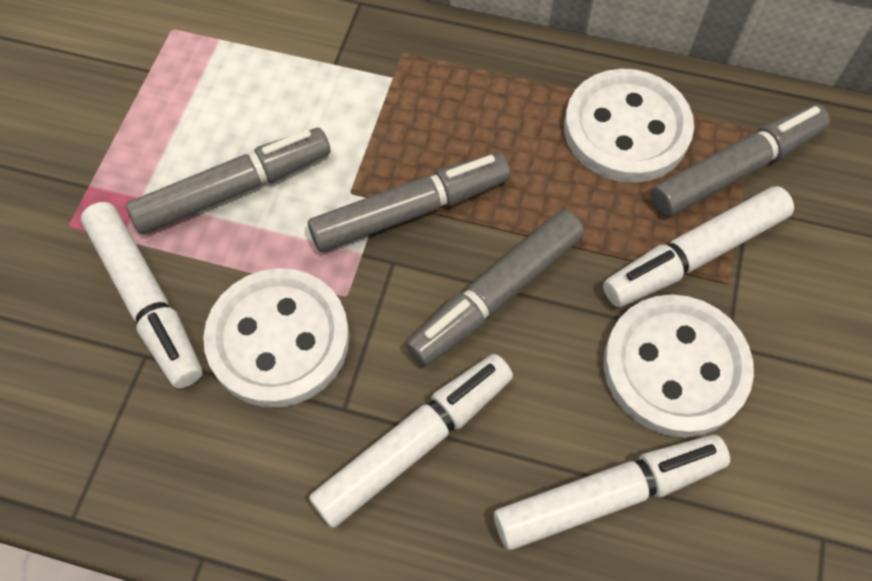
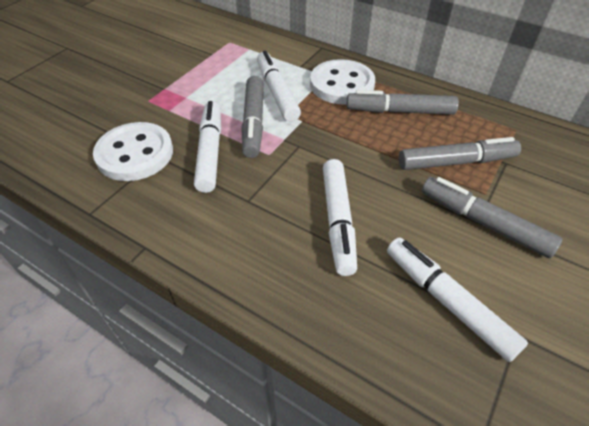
white button: [203,268,350,408] [564,69,694,183] [604,295,754,437] = 3 -> [93,122,173,181] [310,59,375,105] = 2

